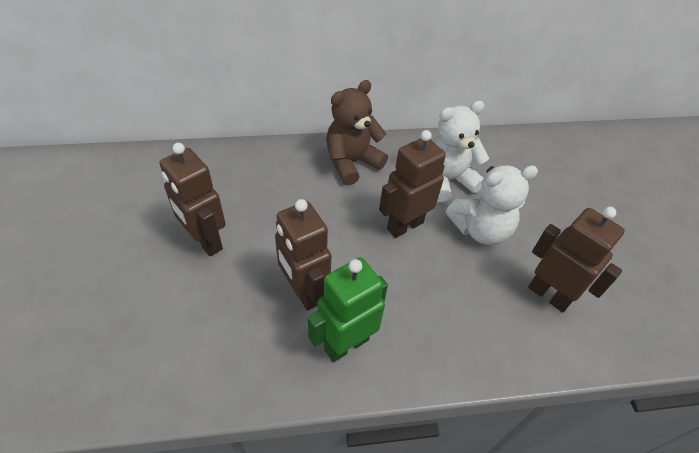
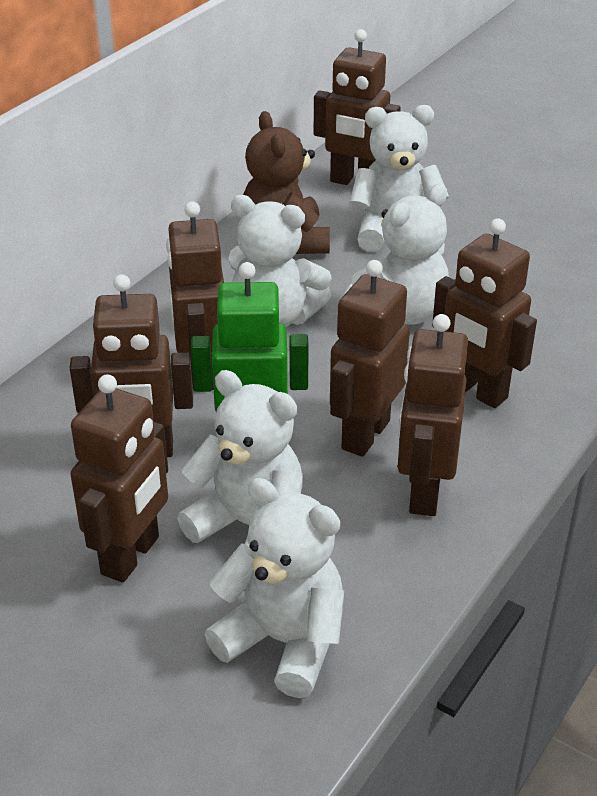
brown robot: [159,143,226,256] [275,199,331,311] [379,130,446,238] [528,207,625,312] = 4 -> [70,274,193,457] [71,374,168,583] [166,202,224,390] [314,29,401,185] [330,260,410,457] [398,314,468,516] [432,218,537,408] = 7
white teddy bear: [433,101,489,202] [446,166,538,245] = 2 -> [177,370,303,546] [205,478,344,698] [228,195,332,327] [344,184,449,325] [349,105,449,252] = 5

